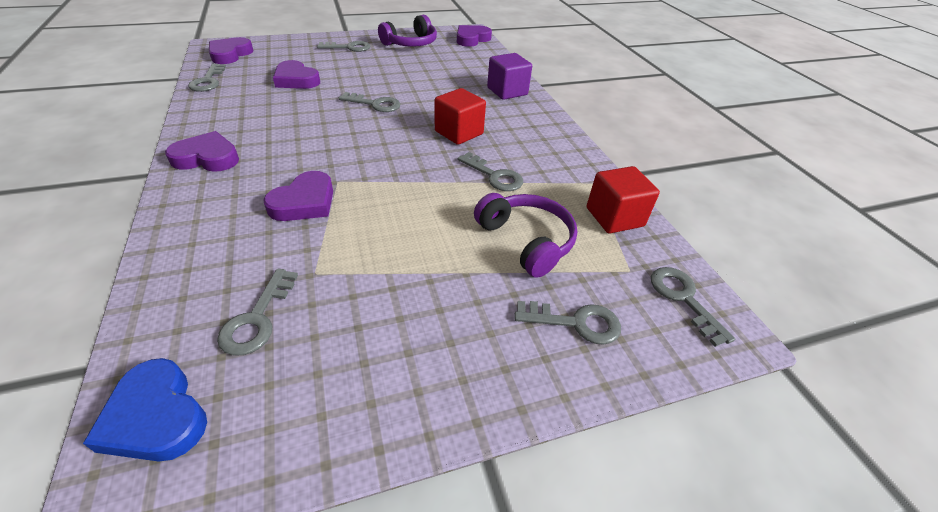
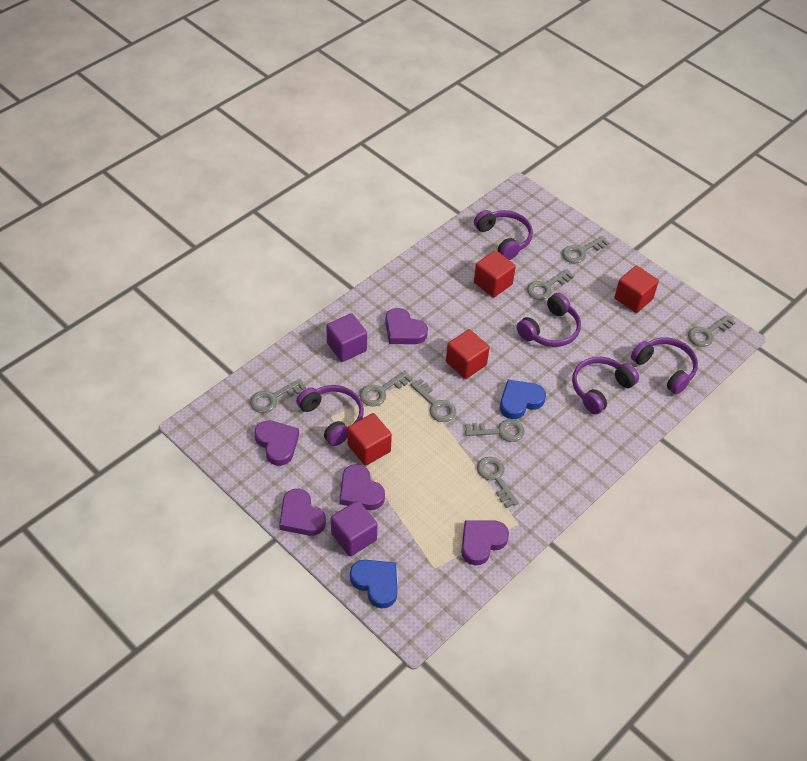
blue heart: [83,358,207,462] = 1 -> [350,560,398,609] [500,380,546,419] = 2
grey key: [188,64,226,92] [217,268,298,355] [317,41,370,52] [339,92,400,112] [457,152,523,191] [515,301,621,345] [651,267,735,347] = 7 -> [250,379,306,413] [360,371,413,406] [410,378,456,422] [465,419,525,442] [477,457,519,508] [527,269,574,300] [562,236,609,263] [688,315,736,347] = 8
purple cube: [487,53,532,100] = 1 -> [326,313,367,362] [331,501,378,556] = 2
purple headphones: [378,15,437,47] [474,193,578,278] = 2 -> [296,385,364,446] [474,210,533,260] [517,293,581,347] [572,357,639,414] [631,337,698,395] = 5
red cube: [435,88,486,145] [587,166,660,233] = 2 -> [347,413,392,466] [446,329,490,379] [474,250,516,297] [615,266,659,313] = 4

